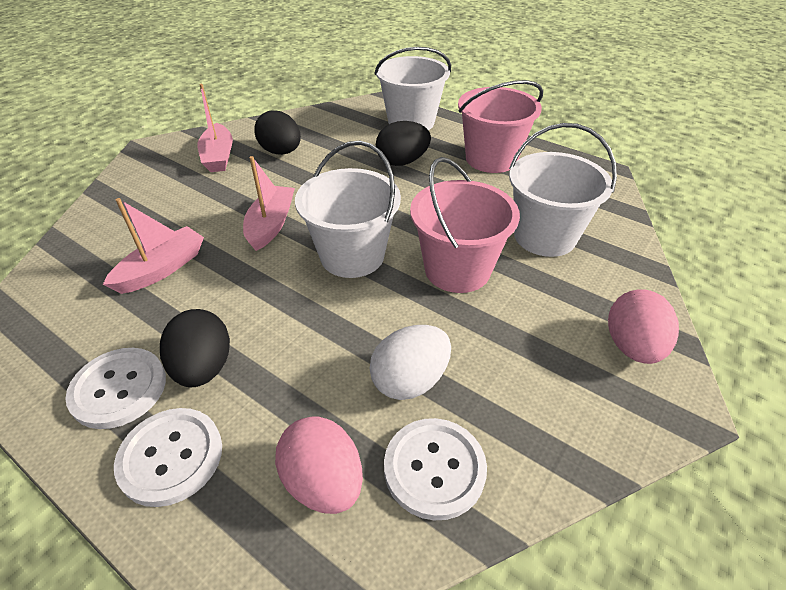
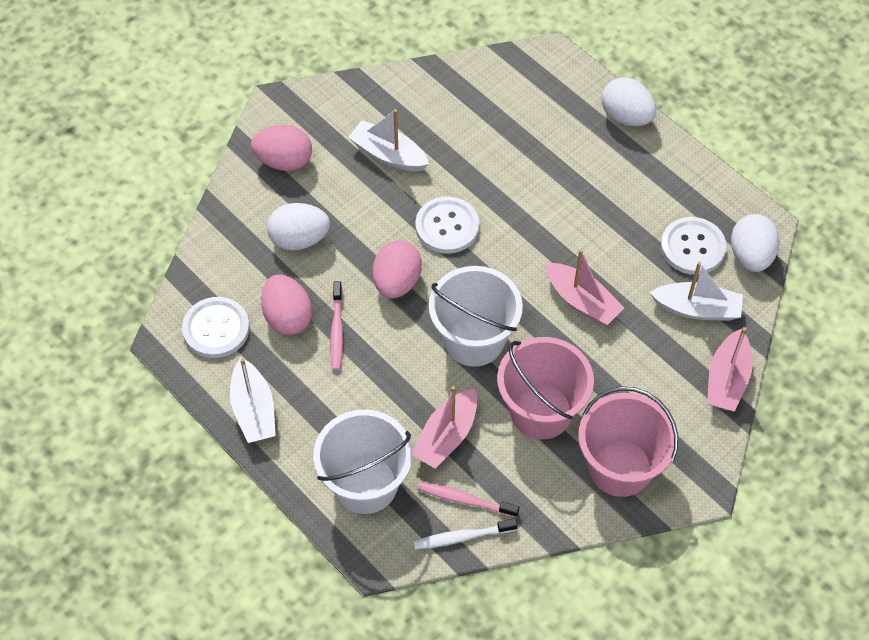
black egg: [160,309,230,387] [254,110,301,155] [376,121,431,166] = 3 -> none = 0
pink egg: [275,417,363,514] [608,289,679,364] = 2 -> [251,125,312,171] [261,275,312,335] [373,240,422,299] = 3
pink toothbrush: none = 0 -> [330,281,343,371] [418,482,519,518] = 2
white boat: none = 0 -> [230,358,276,443] [348,109,429,171] [649,262,743,321] = 3
white bucket: [295,141,401,278] [375,47,451,130] [509,123,617,257] = 3 -> [313,410,413,514] [429,266,523,367] = 2
white egg: [369,325,451,400] = 1 -> [267,203,330,250] [602,77,656,126] [731,214,780,272] = 3
white toothbrush: none = 0 -> [414,518,518,549] = 1

